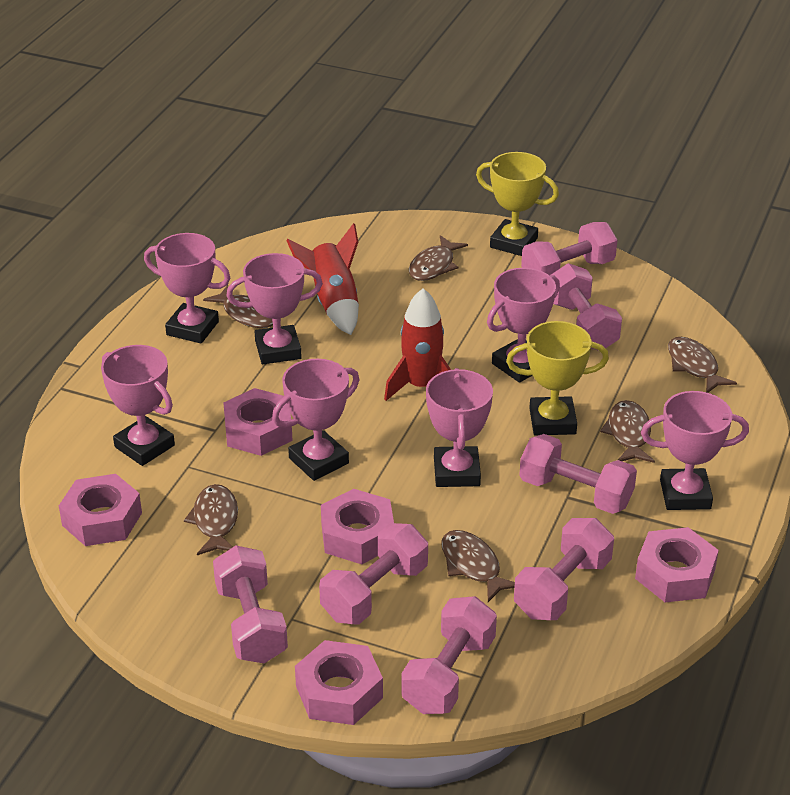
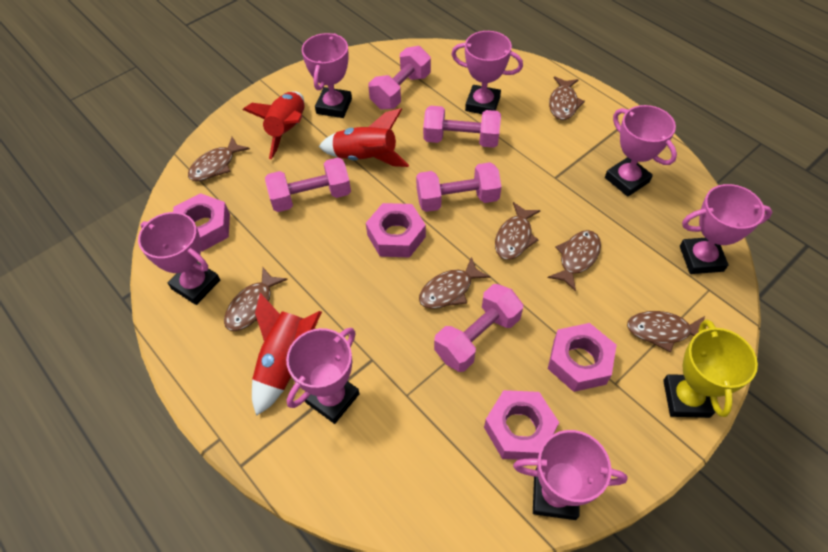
brown fish: [184,484,238,555] [203,285,273,328] [409,235,468,281] [441,530,515,602] [600,400,655,463] [668,337,737,393] = 6 -> [188,137,250,181] [224,267,288,331] [419,257,490,309] [495,202,540,260] [548,230,601,292] [549,76,585,120] [627,311,705,352] = 7
pink dumbbell: [213,545,288,663] [319,523,428,625] [401,596,497,714] [514,518,614,620] [519,434,637,514] [521,222,617,275] [551,263,622,351] = 7 -> [265,158,351,212] [368,46,431,109] [416,162,502,212] [423,106,501,148] [434,284,523,372] = 5
pink nut: [59,474,142,546] [223,388,293,456] [295,640,383,725] [321,489,394,564] [635,527,719,602] = 5 -> [173,193,230,251] [366,203,426,258] [484,390,559,460] [548,323,617,392] = 4
red rocket: [286,223,359,335] [384,288,451,401] = 2 -> [243,91,304,159] [252,293,322,416] [319,108,409,167] = 3
yellow trophy: [476,152,559,256] [506,321,609,435] = 2 -> [663,319,758,418] = 1

